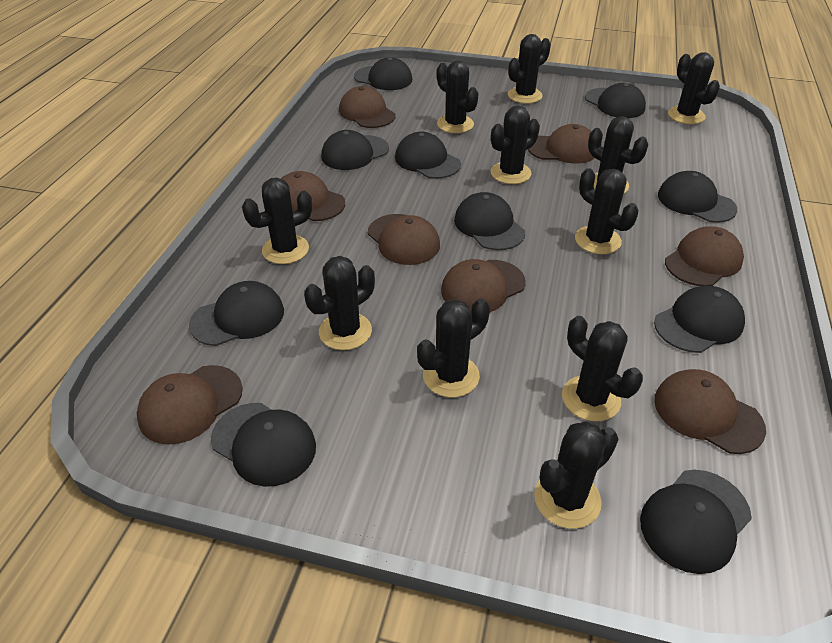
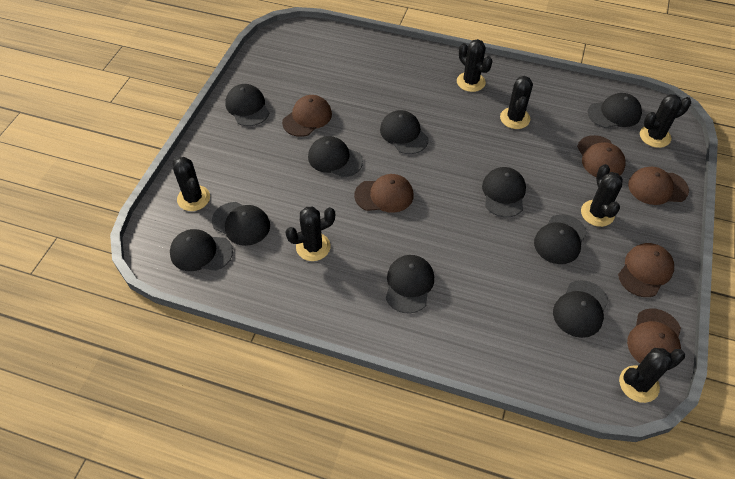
black cactus: [242,178,312,264] [304,256,375,350] [417,298,490,397] [437,60,479,133] [491,106,540,184] [508,34,551,104] [534,421,619,529] [562,316,643,421] [575,168,638,254] [588,116,648,193] [668,52,720,124] = 11 -> [172,157,210,211] [285,207,335,261] [457,39,493,92] [500,76,533,129] [581,164,623,227] [619,348,685,403] [640,94,691,148] = 7
brown cap: [137,365,243,445] [281,171,345,221] [339,86,396,128] [368,214,440,265] [441,259,526,313] [528,124,594,164] [654,369,766,454] [665,226,744,286] = 8 -> [282,95,332,137] [354,174,414,213] [577,135,626,177] [618,243,674,297] [627,309,681,363] [628,167,689,205] = 6

